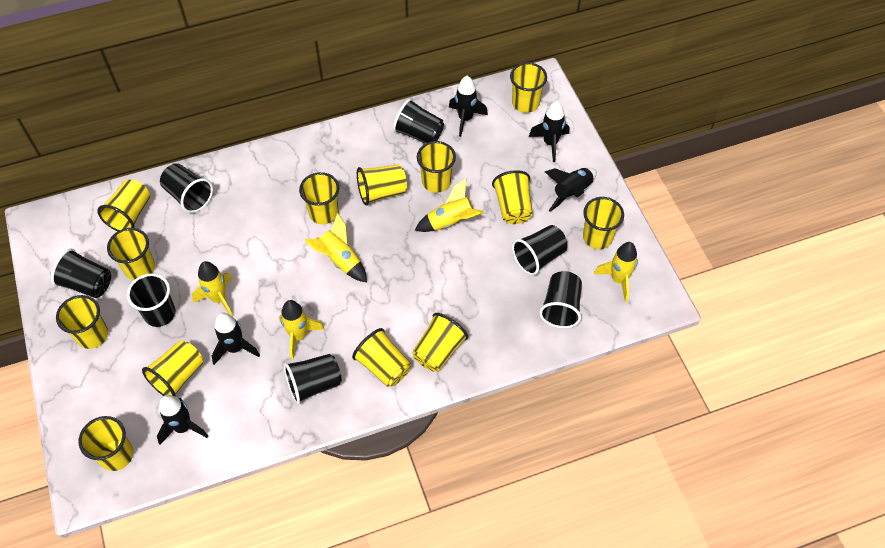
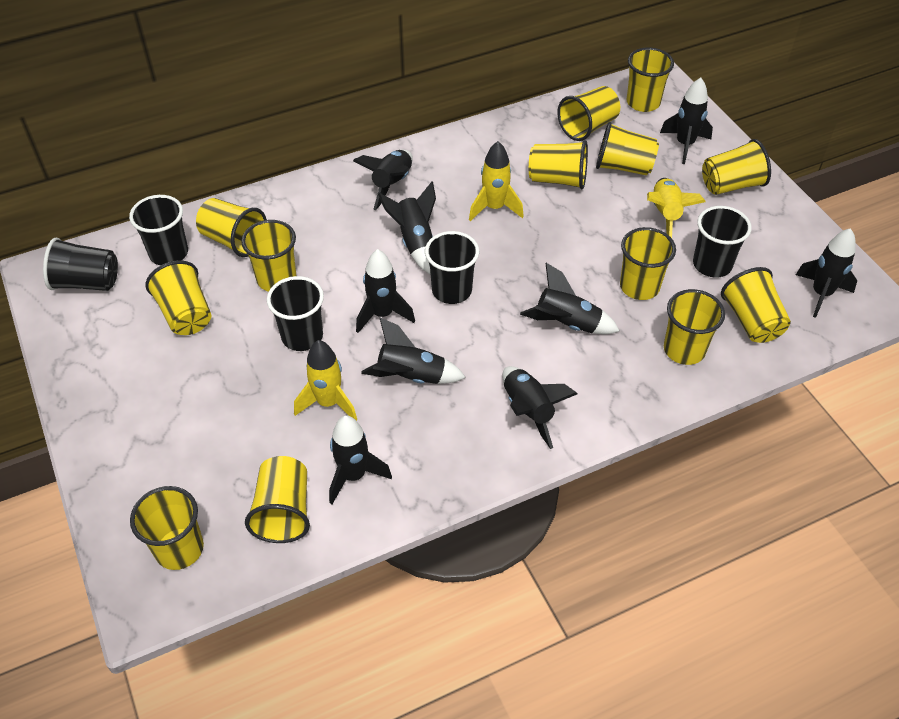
black cup: [51,248,111,298] [127,273,176,327] [160,163,213,213] [284,354,342,405] [393,99,444,144] [512,225,567,275] [539,271,582,328] = 7 -> [43,238,118,291] [129,195,188,265] [267,276,324,351] [425,231,479,304] [693,206,752,277] = 5
black rocket: [157,395,208,445] [212,313,260,365] [449,76,488,137] [529,101,569,162] [545,168,597,212] = 5 -> [329,415,392,504] [353,150,413,210] [356,249,415,333] [361,318,466,384] [378,182,436,274] [502,366,578,449] [520,263,620,334] [660,78,713,164] [796,228,857,318] = 9
yellow rocket: [192,261,233,317] [279,300,325,360] [304,213,367,282] [415,179,484,232] [594,242,638,302] = 5 -> [294,340,357,421] [469,141,524,221] [647,178,706,238] = 3

